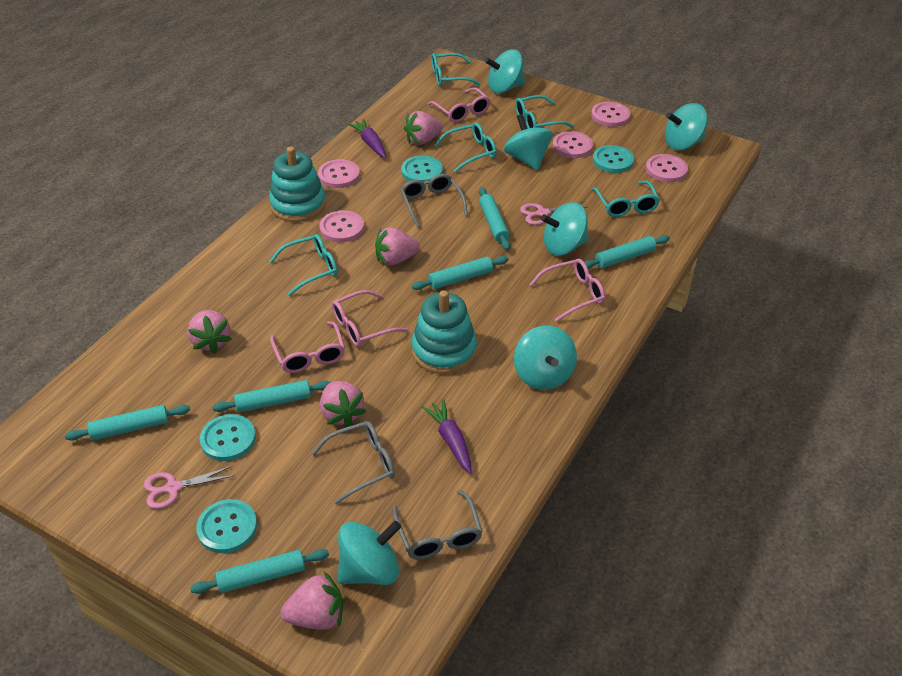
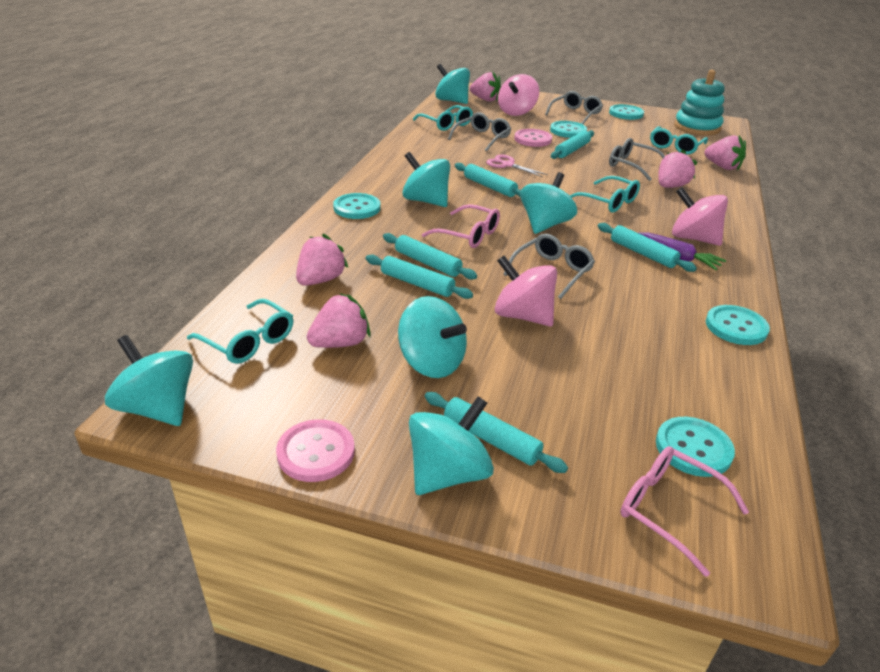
grey glasses: [311,421,395,504] [393,490,483,560] [400,174,468,228] = 3 -> [448,112,511,152] [503,234,595,299] [545,91,603,124] [609,138,665,181] = 4
pink button: [318,159,360,188] [320,210,364,243] [553,131,593,158] [591,102,630,127] [646,154,688,182] = 5 -> [276,419,355,482] [514,129,552,147] = 2
pink glasses: [270,321,345,373] [332,290,409,347] [428,87,490,123] [529,259,605,322] = 4 -> [422,204,500,248] [620,446,749,577] = 2
pink scissors: [144,466,235,509] [520,202,588,225] = 2 -> [486,154,548,177] = 1
pink spinning top: none = 0 -> [495,256,557,326] [498,74,539,116] [672,187,728,246] = 3
purple carrot: [348,119,386,158] [422,399,472,474] = 2 -> [638,232,726,270] = 1
turquoise button: [196,499,257,553] [200,414,256,461] [401,156,443,182] [593,145,634,173] = 4 -> [333,193,381,219] [550,121,587,138] [609,104,644,120] [656,417,735,477] [706,305,770,345] = 5
turquoise glasses: [269,234,338,296] [432,53,481,87] [434,122,497,173] [515,95,574,128] [592,181,660,217] = 5 -> [187,299,293,364] [413,105,473,131] [569,176,640,213] [650,126,708,154] = 4
turquoise stacking toy: [269,147,326,222] [411,290,477,374] = 2 -> [674,70,725,135] = 1

